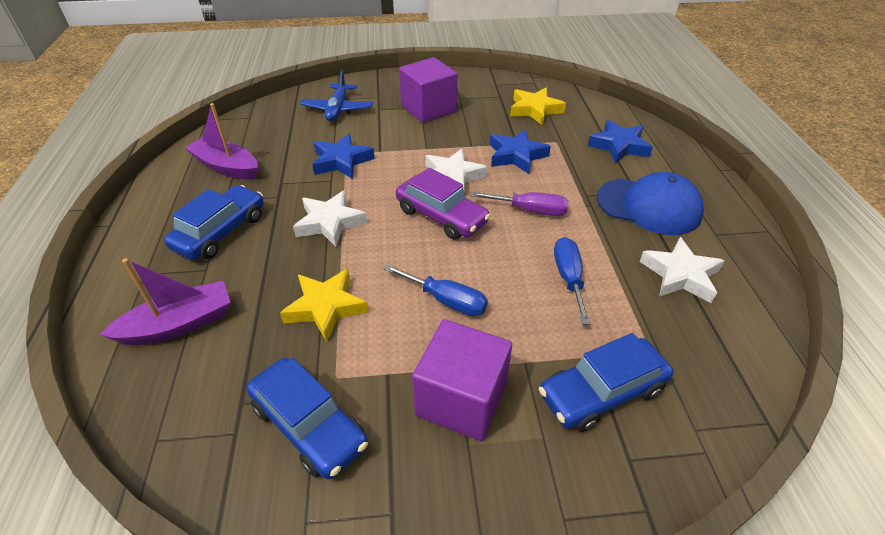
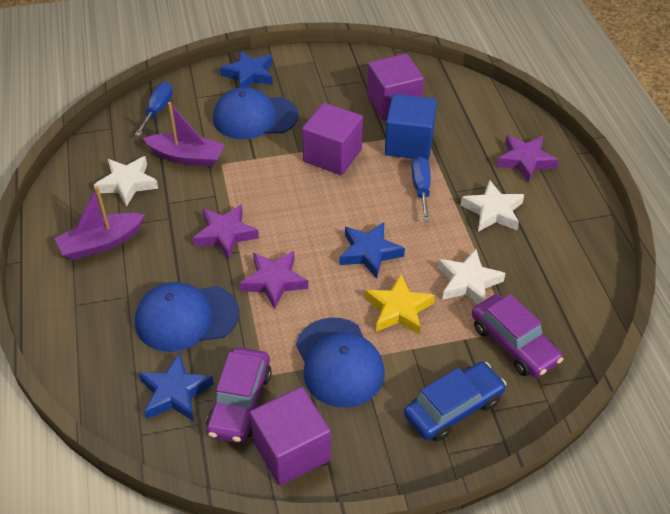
blue cap: [597,172,704,235] = 1 -> [135,282,239,352] [213,87,298,139] [296,318,384,408] = 3
blue car: [164,185,264,260] [247,358,368,480] [539,333,673,432] = 3 -> [404,362,506,441] = 1
blue cube: none = 0 -> [385,94,437,160] = 1
blue plane: [300,70,373,121] = 1 -> none = 0
purple car: [396,168,491,240] = 1 -> [206,348,272,443] [472,294,563,378] = 2
purple cube: [399,57,457,123] [412,319,512,441] = 2 -> [250,387,331,486] [302,103,363,175] [367,54,424,120] = 3
purple screwdriver: [471,192,569,216] = 1 -> none = 0
purple star: none = 0 -> [193,204,259,259] [240,251,308,309] [496,135,559,183] = 3
yellow star: [280,269,368,342] [510,88,566,125] = 2 -> [365,274,435,335] = 1

